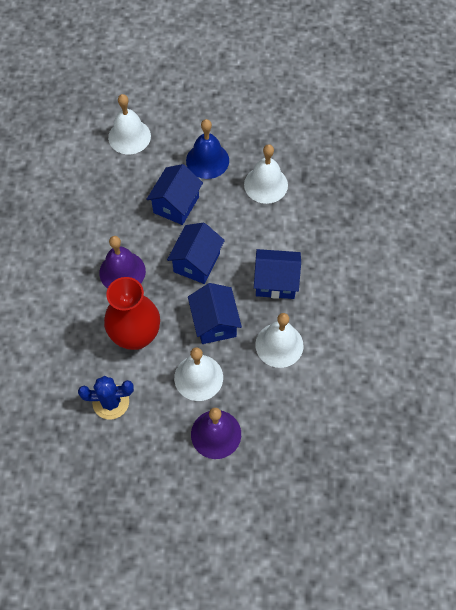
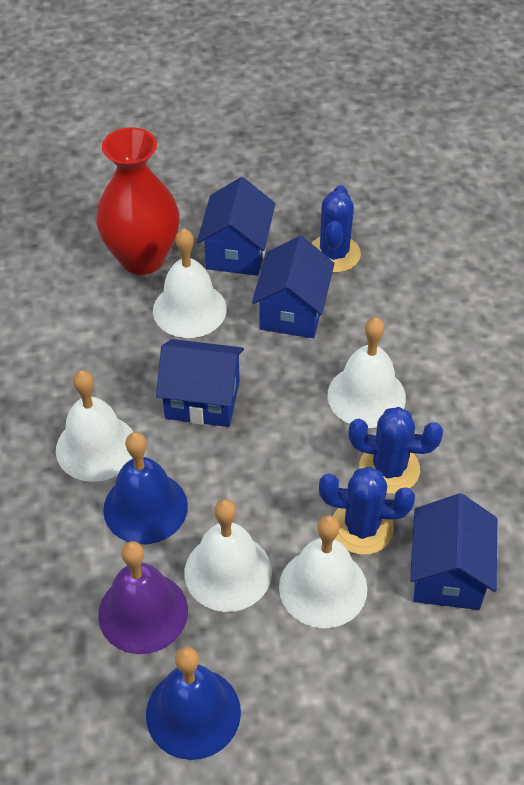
blue bell: [186,119,229,179] = 1 -> [103,432,188,544] [146,647,241,760] = 2
blue cactus: [78,376,134,420] = 1 -> [312,185,361,273] [319,467,415,555] [348,407,443,494] = 3
purple bell: [99,236,146,288] [191,408,241,459] = 2 -> [98,541,188,654] = 1
white bell: [108,94,151,154] [174,347,223,401] [244,144,288,204] [255,313,304,368] = 4 -> [56,370,133,482] [153,229,227,338] [184,499,272,612] [279,515,367,628] [327,317,406,428] = 5

